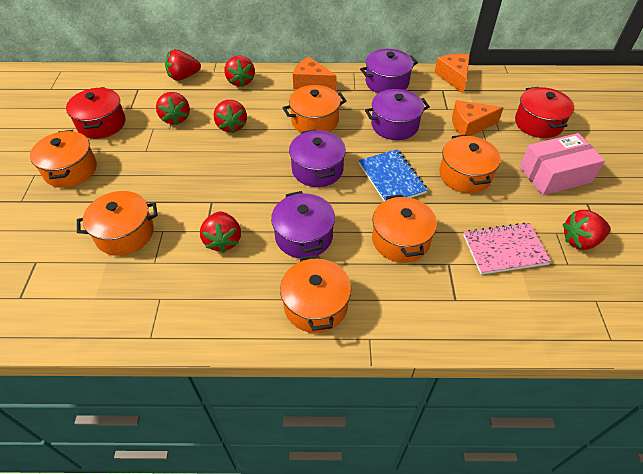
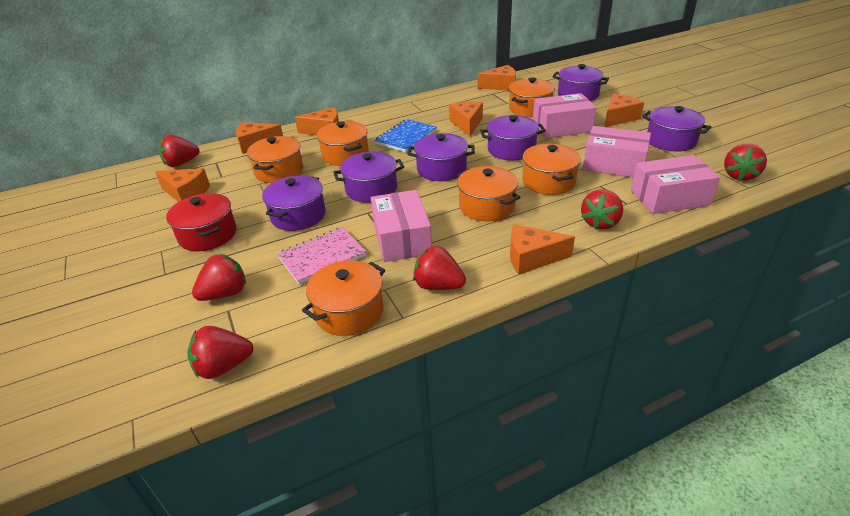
orange cheese: [293,57,337,91] [434,54,470,93] [452,100,503,136] = 3 -> [155,168,210,202] [236,122,283,154] [295,107,339,135] [449,102,483,136] [477,65,516,90] [510,224,575,274] [604,94,644,127] = 7
pink box: [519,133,605,195] = 1 -> [371,190,432,262] [533,93,596,138] [583,126,651,178] [631,155,720,214] = 4
purple pot: [271,191,335,258] [289,129,346,187] [360,49,418,93] [365,89,430,140] = 4 -> [262,175,326,231] [333,152,404,203] [408,133,475,181] [480,115,546,161] [552,64,609,101] [642,106,711,152] = 6
red pot: [66,87,126,139] [515,87,574,138] = 2 -> [166,193,236,251] = 1

